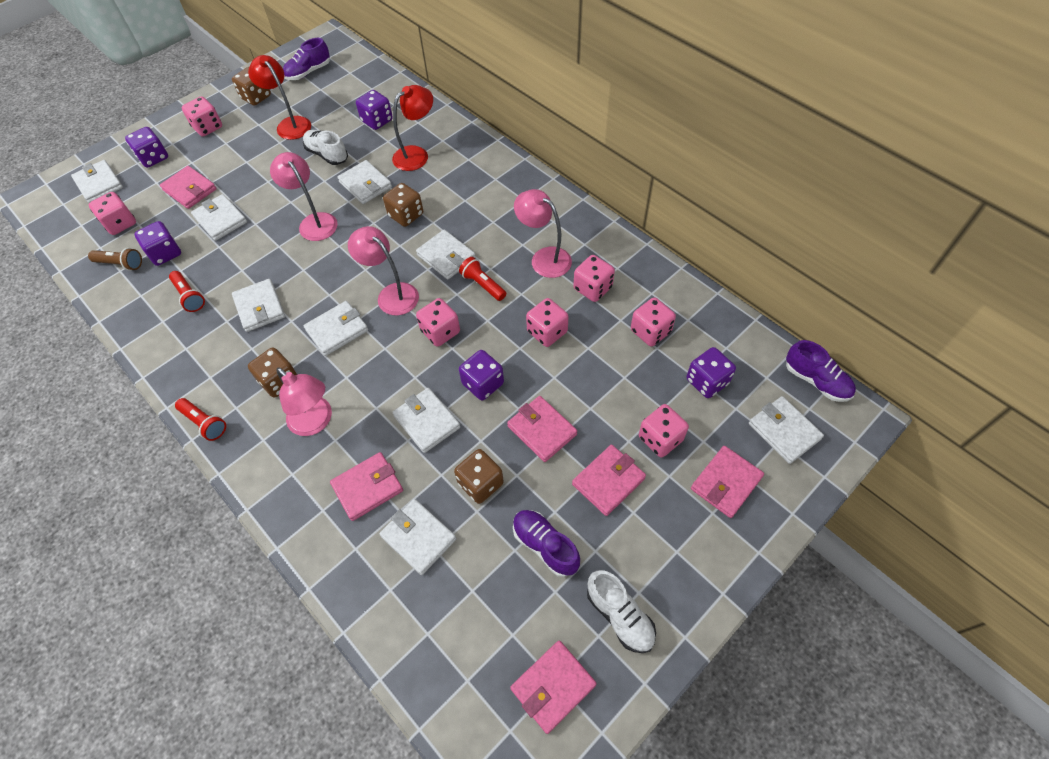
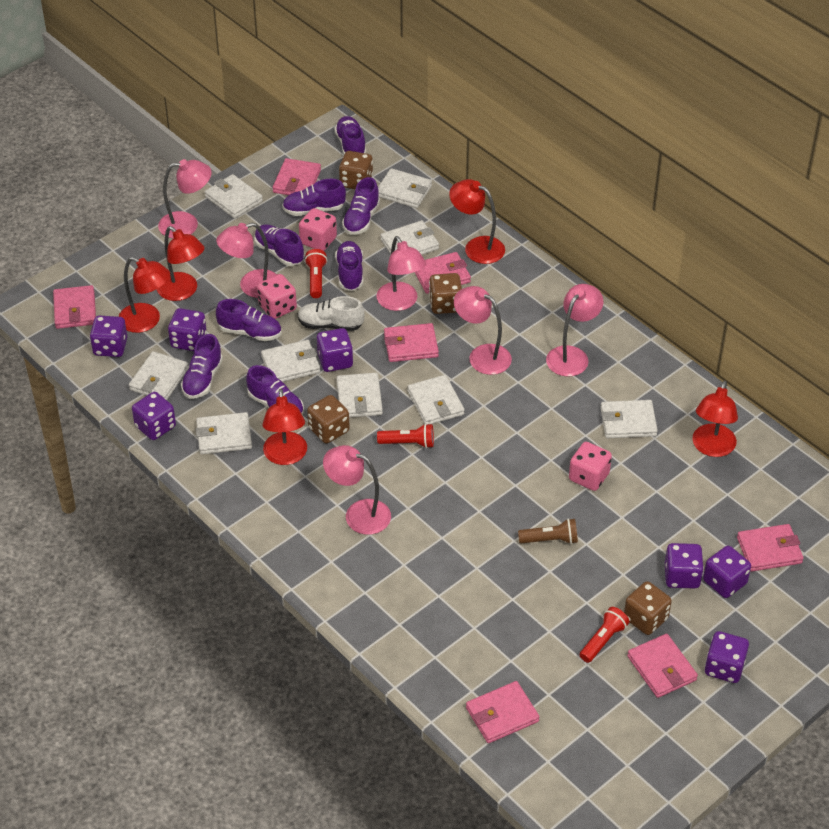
pink dice: [89,192,136,235] [182,96,222,136] [416,298,460,347] [526,298,568,347] [573,255,615,302] [631,297,676,347] [639,404,689,457] = 7 -> [257,274,297,319] [299,208,337,251] [569,442,612,491] = 3
pink lamp: [270,152,338,241] [276,367,332,436] [348,226,419,315] [514,189,572,278] = 4 -> [158,159,212,238] [216,222,277,298] [323,445,391,535] [377,236,426,311] [454,286,512,375] [546,284,603,376] = 6
pink wallet: [160,166,217,209] [330,452,403,521] [507,396,578,462] [510,641,597,734] [572,445,646,516] [691,446,764,518] = 6 -> [53,285,96,329] [273,158,321,195] [384,323,439,362] [415,252,471,294] [466,681,539,743] [627,634,698,698] [737,524,804,571] = 7
purple dice: [125,127,168,168] [134,221,181,266] [356,90,393,130] [459,350,504,400] [686,347,736,398] = 5 -> [90,315,127,357] [132,392,176,440] [168,308,207,351] [317,328,353,372] [665,543,704,589] [703,546,751,598] [705,631,749,683] = 7
purple shoe: [283,38,330,80] [513,510,580,577] [786,340,856,402] = 3 -> [181,334,223,399] [216,299,282,341] [246,365,304,415] [254,224,304,266] [282,179,346,216] [334,116,366,155] [335,241,363,291] [342,177,380,235] = 8
red lamp: [248,55,311,140] [392,85,433,171] = 2 -> [119,257,170,333] [157,226,205,301] [262,389,307,465] [449,179,505,264] [692,381,738,457] = 5
white shoe: [303,130,348,165] [587,570,656,653] = 2 -> [298,296,365,331] = 1

